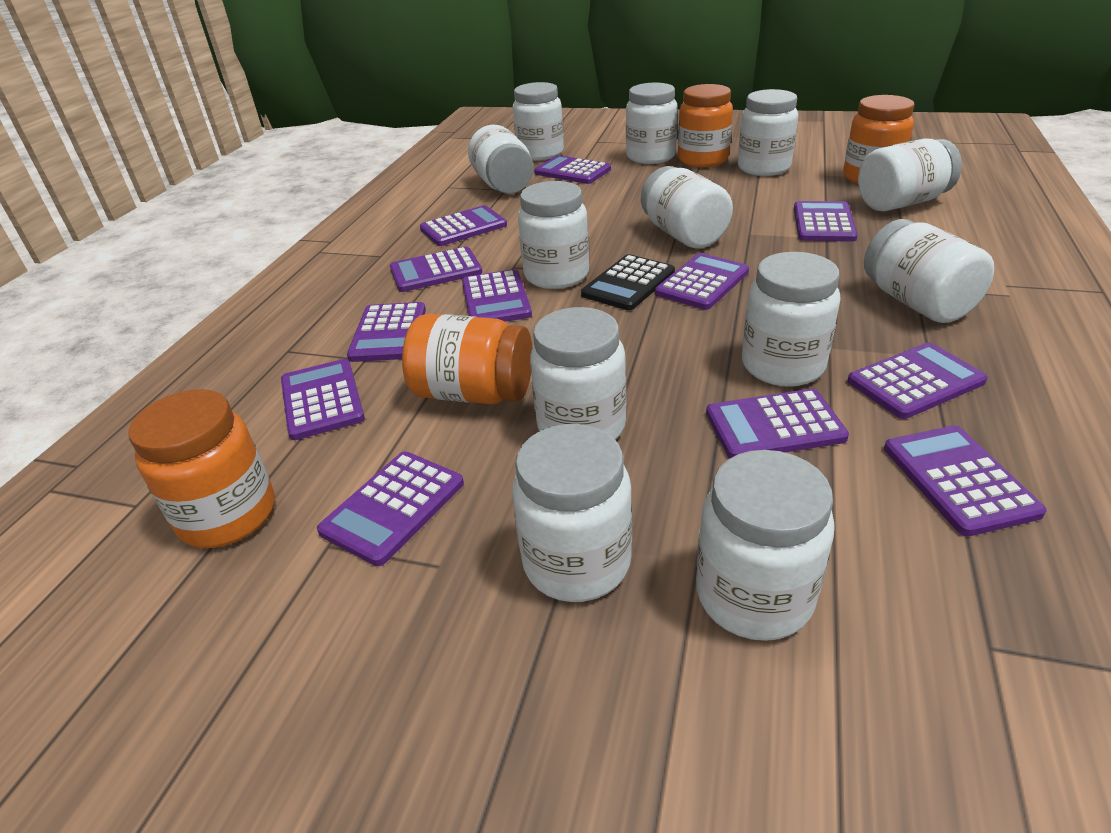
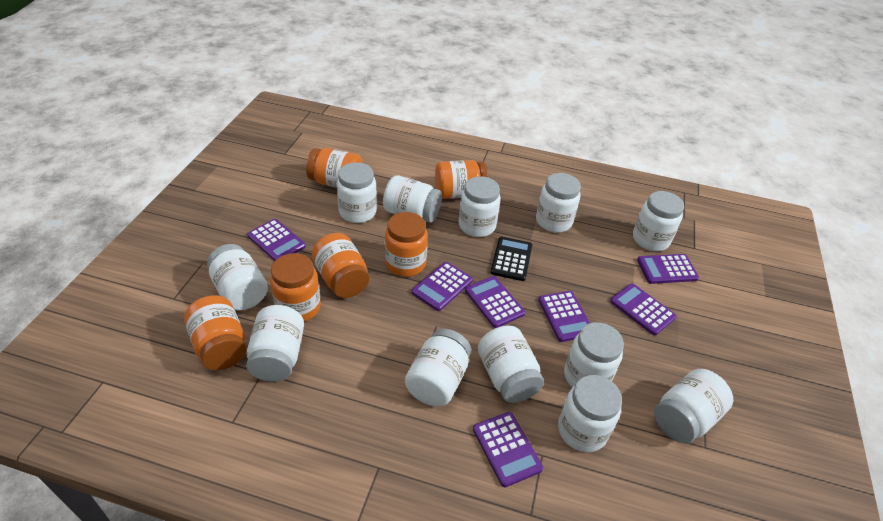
orange jar: [128,389,275,548] [402,314,532,404] [678,84,733,167] [843,95,915,184] = 4 -> [184,295,247,370] [270,253,321,322] [306,148,363,188] [312,233,369,298] [385,212,428,277] [435,160,488,199] = 6
purple calculator: [281,359,365,440] [317,452,464,566] [347,302,426,362] [390,247,482,292] [420,205,507,246] [462,269,532,322] [534,155,611,184] [655,253,749,310] [706,389,849,458] [794,201,858,242] [847,342,988,419] [884,425,1047,536] = 12 -> [247,219,306,261] [412,262,473,311] [465,276,525,328] [473,412,543,487] [538,291,590,342] [610,283,677,335] [637,254,699,284] = 7

